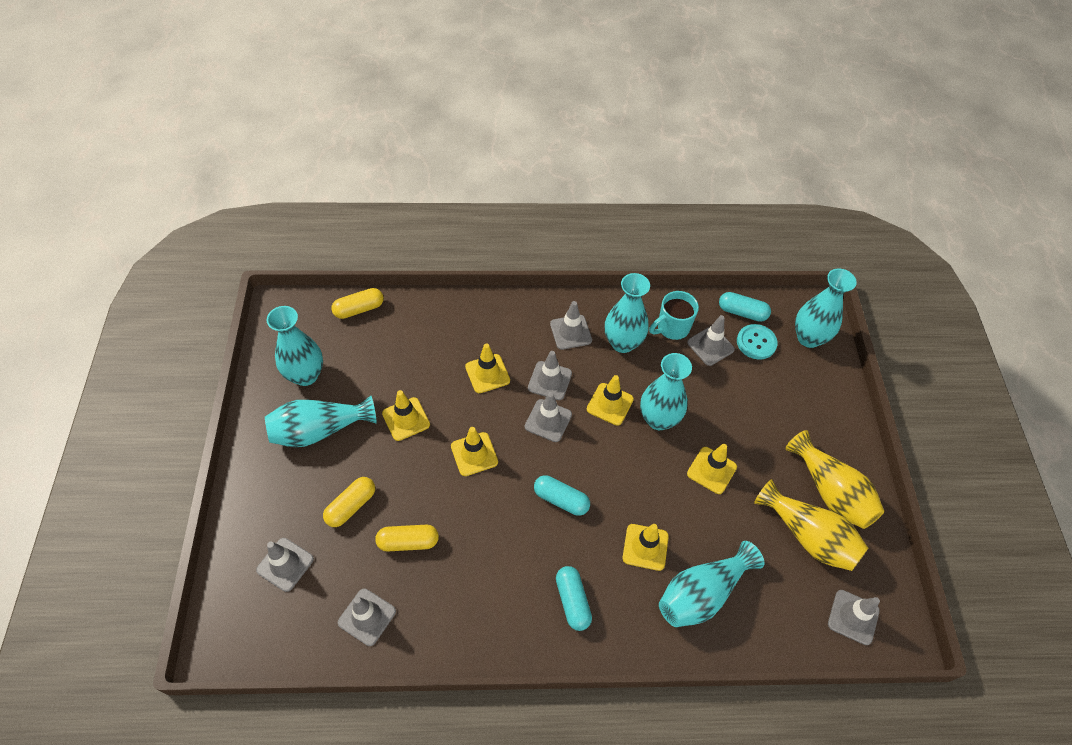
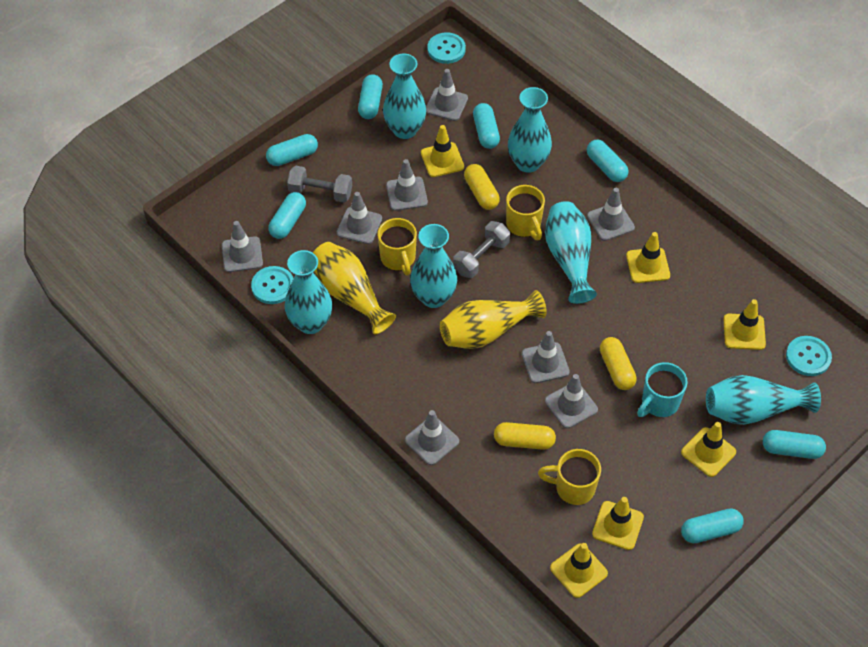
grey dumbbell: none = 0 -> [287,166,352,203] [453,221,510,278] = 2
grey traffic cone: [256,538,314,592] [338,588,396,646] [525,392,572,442] [528,351,572,400] [550,301,592,350] [687,315,735,366] [828,590,880,645] = 7 -> [222,221,263,272] [337,192,382,244] [386,159,428,211] [405,410,459,465] [426,69,468,121] [522,331,570,383] [545,374,598,429] [587,188,635,241] = 8
turquoise button: [737,324,778,360] = 1 -> [251,266,294,304] [427,32,466,64] [786,336,832,376] = 3
turquoise capsule: [534,475,590,516] [556,566,592,631] [719,292,771,322] = 3 -> [266,134,318,166] [268,192,306,239] [358,74,383,119] [473,103,500,149] [587,139,628,182] [681,509,744,543] [763,430,826,459] = 7
yellow mug: none = 0 -> [378,218,417,276] [506,185,545,240] [538,449,601,505] = 3

